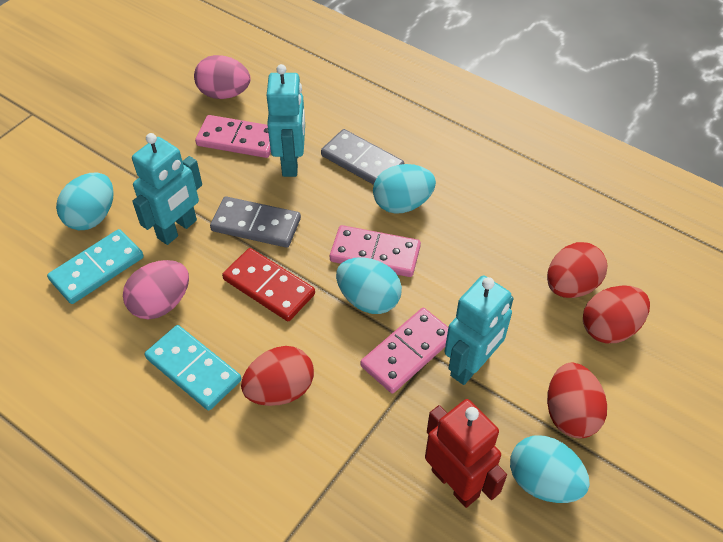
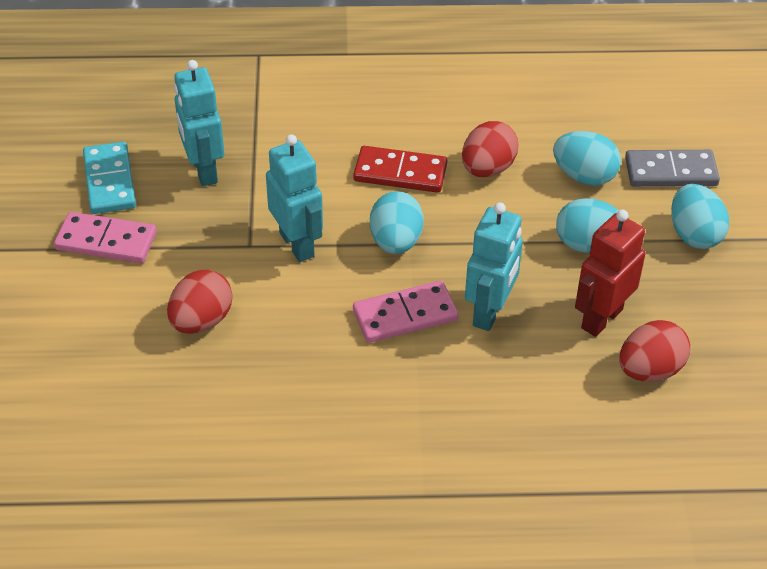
grey domino: [210,196,301,248] [321,129,404,185] = 2 -> [625,150,720,187] = 1
pink domino: [195,115,271,158] [330,225,421,277] [360,308,448,393] = 3 -> [54,212,157,263] [353,281,459,343] = 2
pink egg: [123,260,189,319] [194,55,251,99] = 2 -> none = 0
red egg: [241,346,314,406] [547,242,607,298] [547,363,607,438] [583,285,650,343] = 4 -> [167,270,232,334] [462,121,518,177] [619,320,690,382] = 3
turquoise domino: [47,229,144,304] [145,325,241,411] = 2 -> [83,142,136,214] = 1

